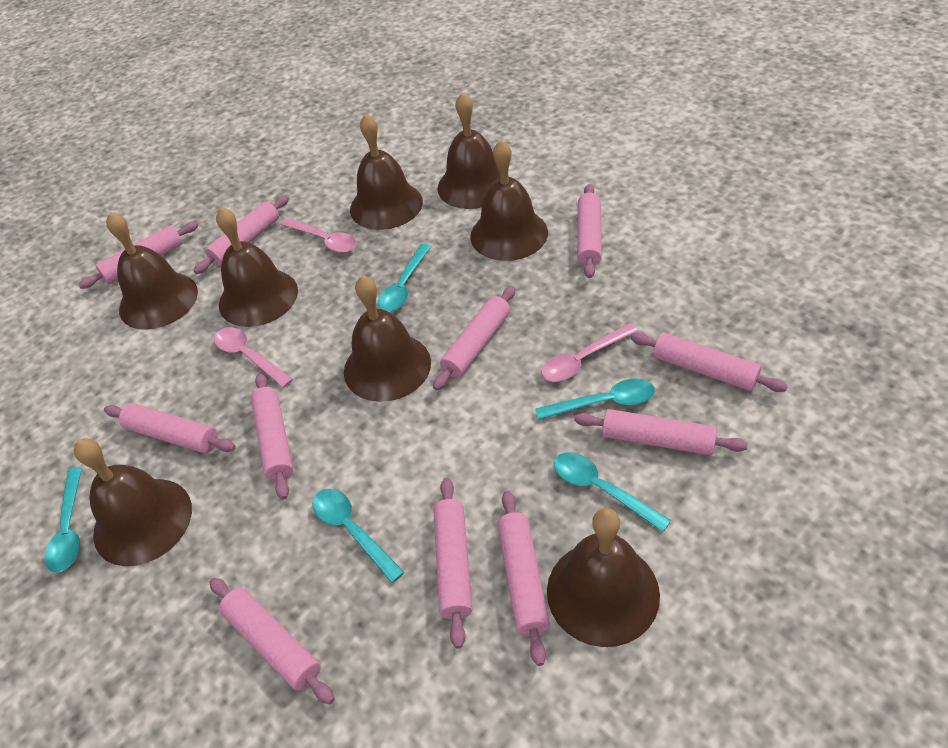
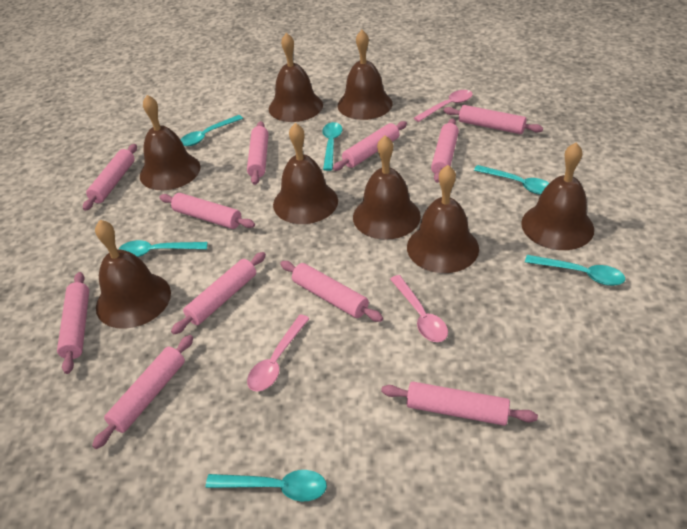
turquoise spoon: [45,467,82,573] [313,489,404,583] [378,244,431,312] [535,379,655,420] [554,452,671,532] = 5 -> [118,240,208,257] [180,115,243,146] [206,470,327,501] [322,122,342,171] [474,165,549,195] [525,255,625,286] = 6

